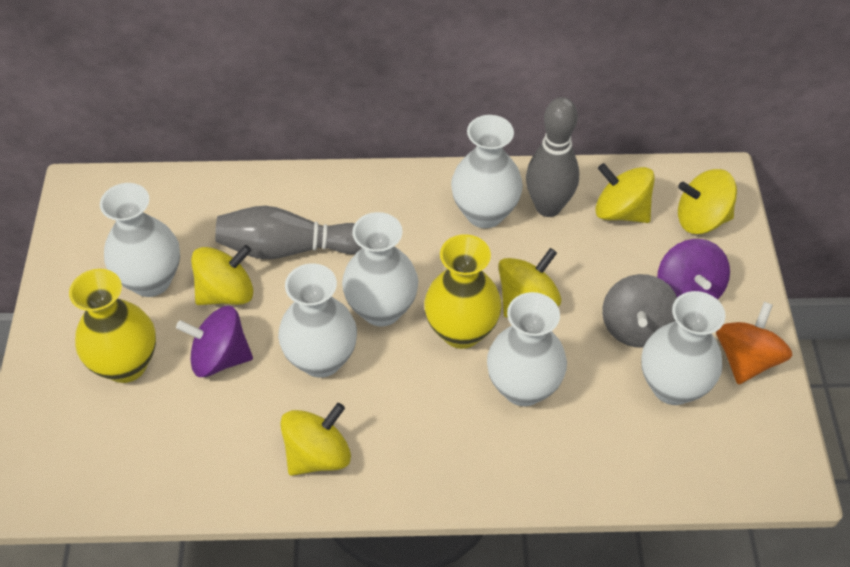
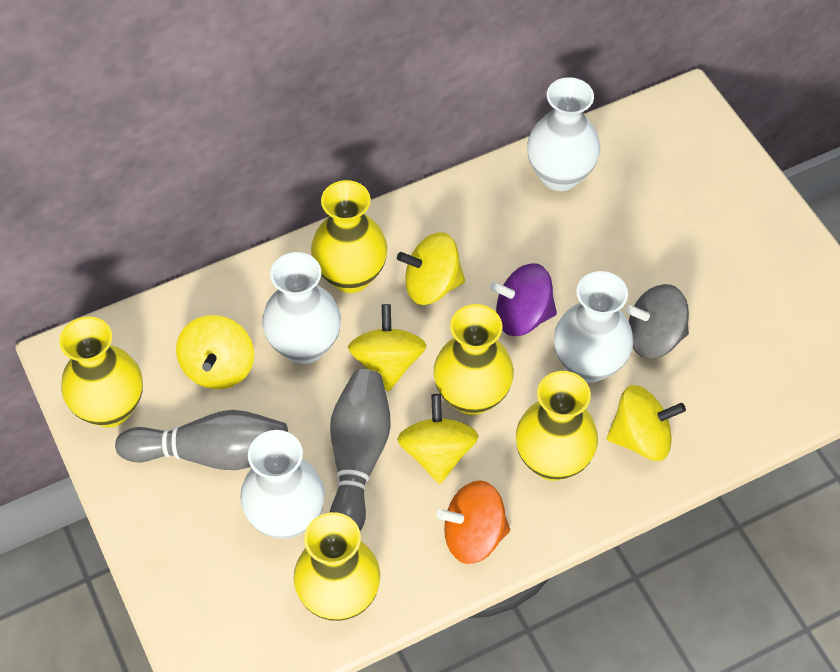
purple spinning top: [176,306,253,377] [657,239,730,300] = 2 -> [490,263,557,336] = 1
white vase: [100,183,180,297] [278,263,357,378] [342,212,418,326] [451,115,523,228] [487,292,567,406] [641,291,726,405] = 6 -> [240,430,325,539] [262,252,341,364] [527,77,600,191] [554,271,634,383] = 4
yellow vase: [69,269,156,383] [424,234,502,349] = 2 -> [59,316,143,427] [294,512,380,621] [311,180,387,293] [433,304,514,415] [516,371,598,481] = 5

